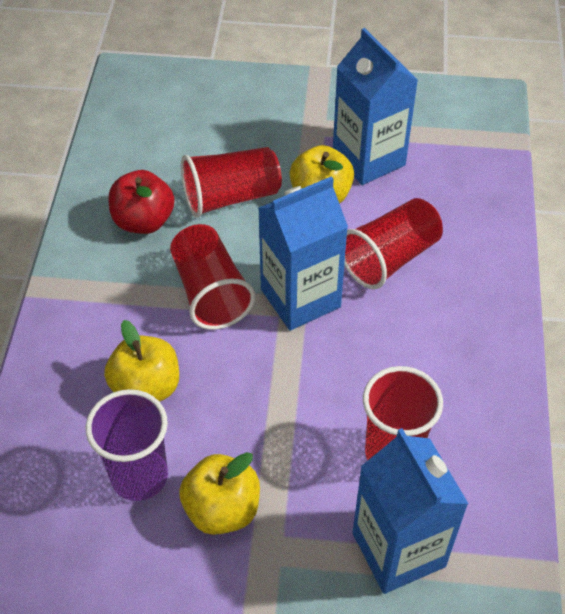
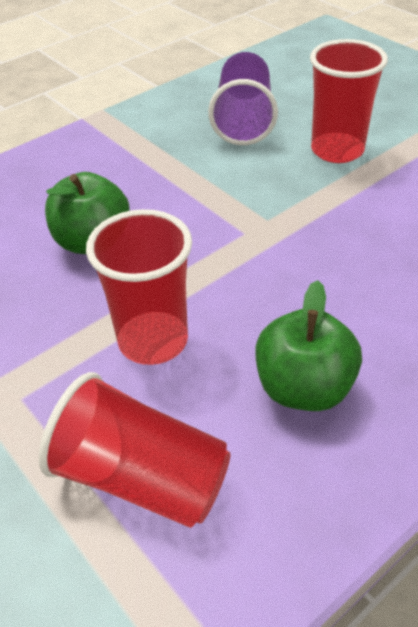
blue carton: [258,176,348,331] [333,28,418,185] [352,428,469,594] = 3 -> none = 0
green apple: none = 0 -> [45,172,130,254] [255,280,362,411] = 2
red apple: [109,170,174,234] = 1 -> none = 0
red cup: [170,224,255,330] [181,147,282,218] [344,198,443,289] [363,366,443,460] = 4 -> [39,372,230,528] [86,209,192,365] [310,39,388,163] = 3
yellow apple: [104,320,179,402] [179,452,260,535] [290,145,354,204] = 3 -> none = 0

